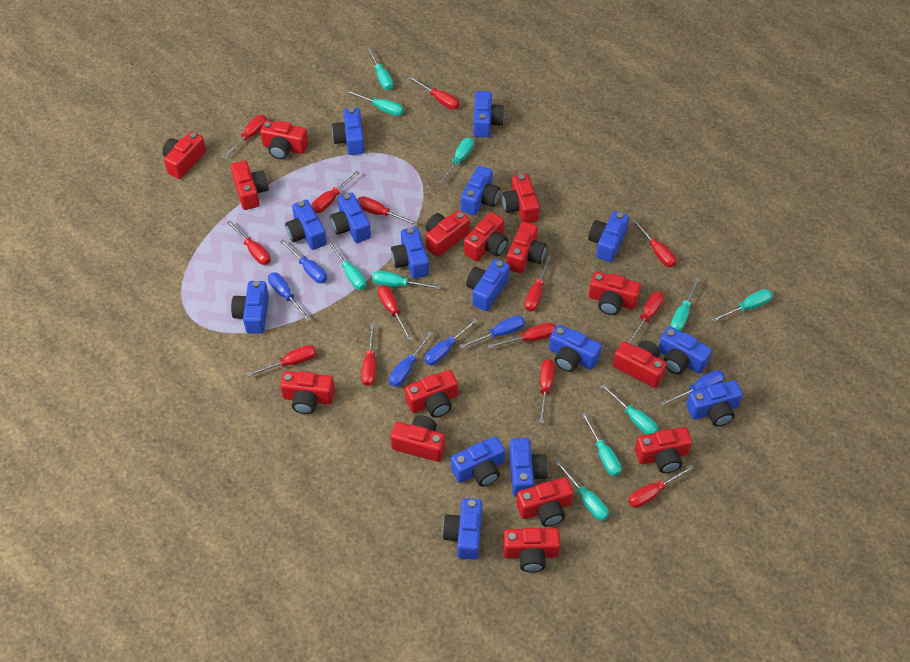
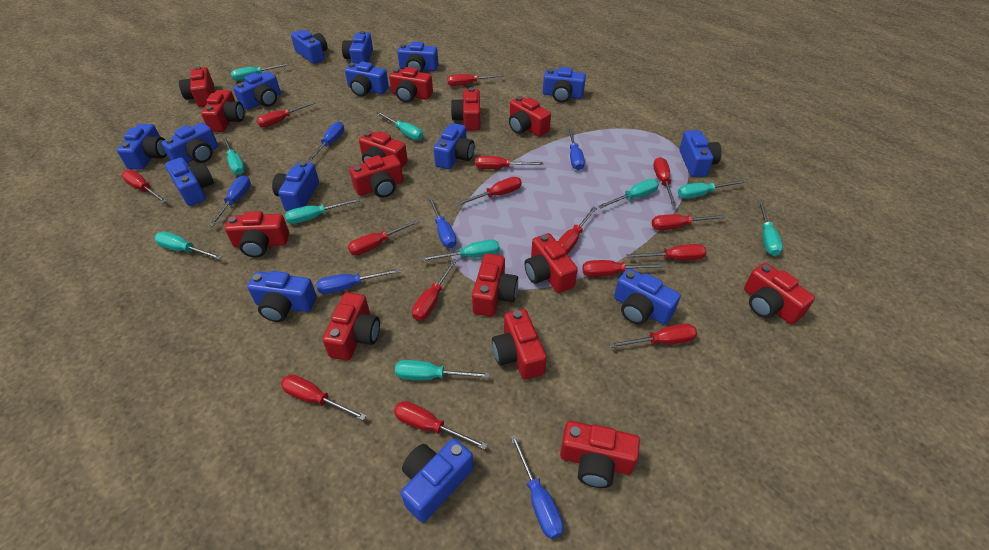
red camera: [162,132,206,179] [231,160,269,210] [260,120,308,159] [280,371,335,414] [391,415,445,462] [405,370,458,417] [425,210,470,257] [464,212,508,261] [502,174,540,223] [503,528,560,573] [507,222,547,273] [516,477,573,527] [589,272,641,315] [613,340,667,388] [635,427,692,473] = 15 -> [179,66,214,107] [201,90,244,132] [225,211,289,258] [323,292,380,361] [350,154,403,197] [359,131,408,168] [389,67,433,102] [451,87,481,131] [472,254,518,316] [492,309,547,380] [509,96,551,137] [524,233,578,293] [560,421,640,488] [744,263,815,324] = 14
red screwdriver: [223,115,267,158] [227,220,271,265] [247,345,317,377] [311,171,360,213] [357,196,418,226] [361,324,376,386] [378,285,412,341] [409,77,459,109] [488,323,556,349] [524,256,552,312] [539,359,555,424] [627,291,664,344] [628,465,694,508] [632,219,677,267] = 14 -> [122,170,167,203] [256,101,316,128] [281,374,366,420] [348,219,420,255] [394,401,487,450] [412,258,457,321] [447,74,504,86] [457,177,522,206] [475,156,543,169] [558,207,597,254] [582,260,664,277] [609,324,697,348] [627,244,707,260] [652,214,726,230] [653,157,676,206] = 15

